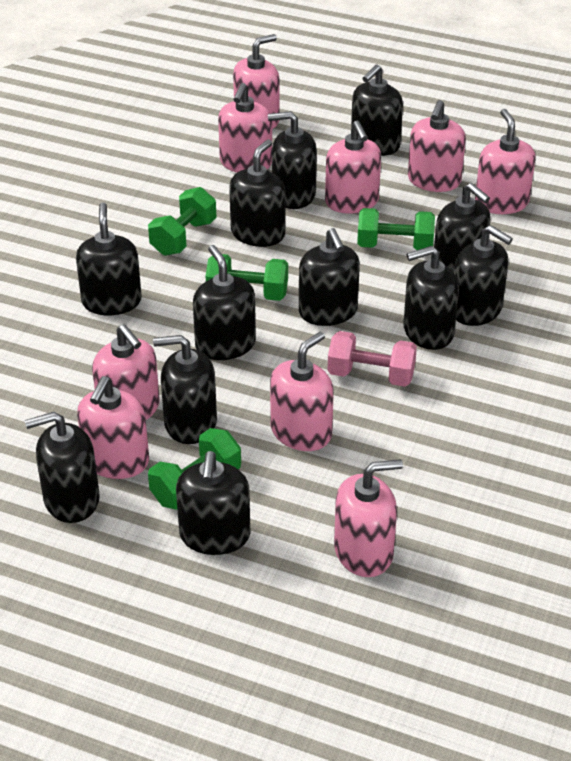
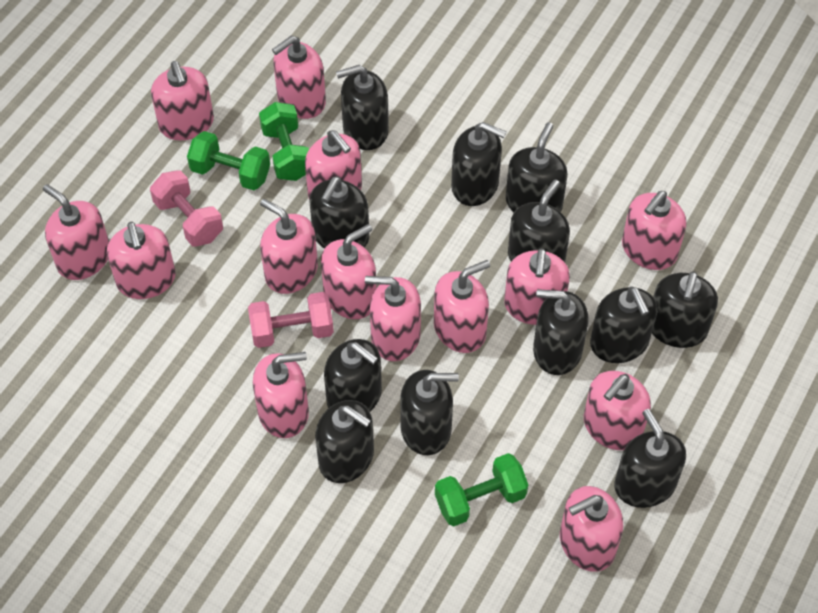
green dumbbell: [148,187,217,256] [148,428,241,510] [206,254,288,301] [357,208,435,250] = 4 -> [187,131,270,190] [259,102,309,181] [435,453,528,526] = 3
pink dumbbell: [328,331,417,387] = 1 -> [150,170,223,246] [248,292,334,348] = 2
pink soap dispenser: [77,376,149,479] [92,324,160,420] [218,83,272,172] [233,34,280,129] [270,332,334,451] [325,121,381,214] [334,459,403,577] [408,100,466,192] [475,109,536,214] = 9 -> [43,184,109,280] [107,222,176,299] [151,61,214,140] [253,352,309,438] [260,199,318,294] [272,36,326,119] [305,130,362,200] [321,224,377,319] [365,276,421,361] [434,260,490,353] [504,248,570,325] [560,486,624,572] [584,371,651,450] [622,191,686,270] = 14

